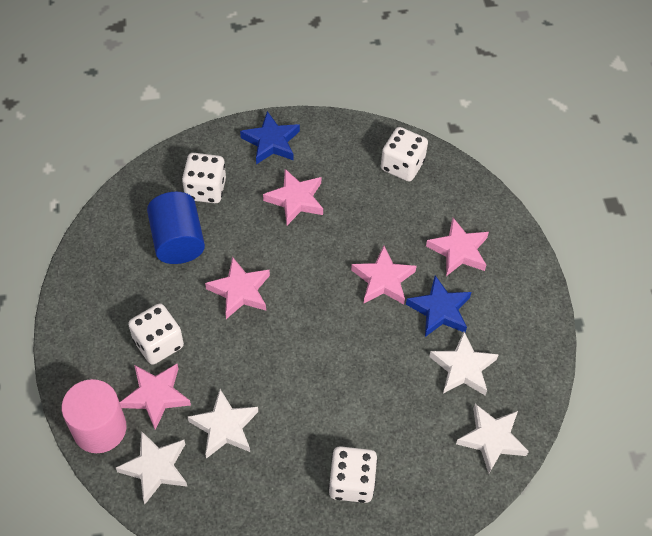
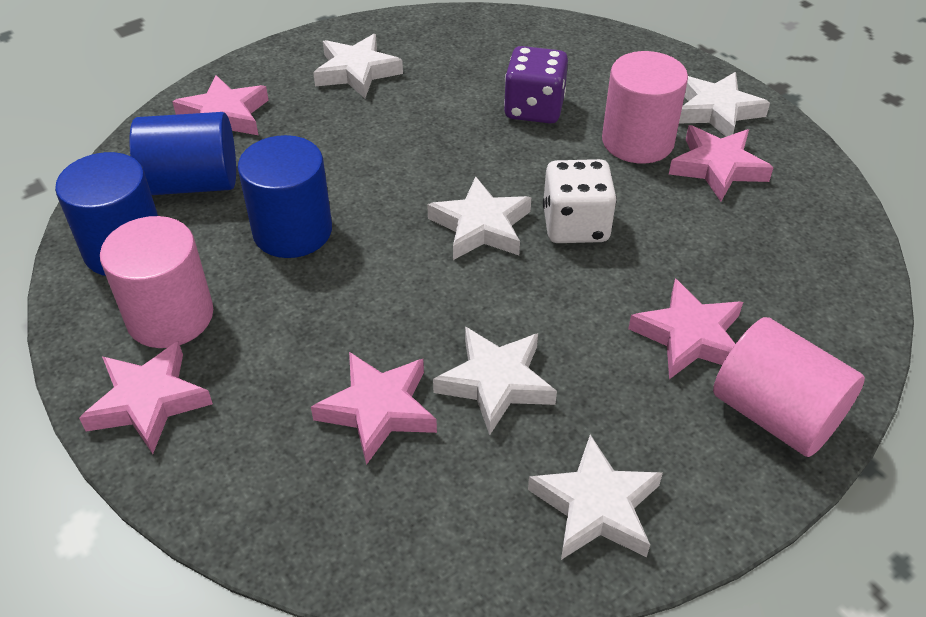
blue cylinder: [147,192,205,264] = 1 -> [55,152,158,276] [129,112,236,195] [238,135,332,258] = 3
blue star: [240,111,300,164] [406,275,471,337] = 2 -> none = 0
pink cylinder: [62,379,127,453] = 1 -> [100,216,213,348] [602,51,688,164] [713,317,865,457] = 3
purple dice: none = 0 -> [504,46,568,124] = 1
white dice: [128,303,184,365] [182,153,226,203] [328,446,377,503] [381,127,428,182] = 4 -> [543,159,617,243] = 1
white star: [116,431,188,504] [188,389,258,459] [429,332,499,395] [456,404,529,474] = 4 -> [313,34,403,98] [427,177,532,260] [433,327,557,435] [528,435,663,560] [679,72,770,137] = 5

